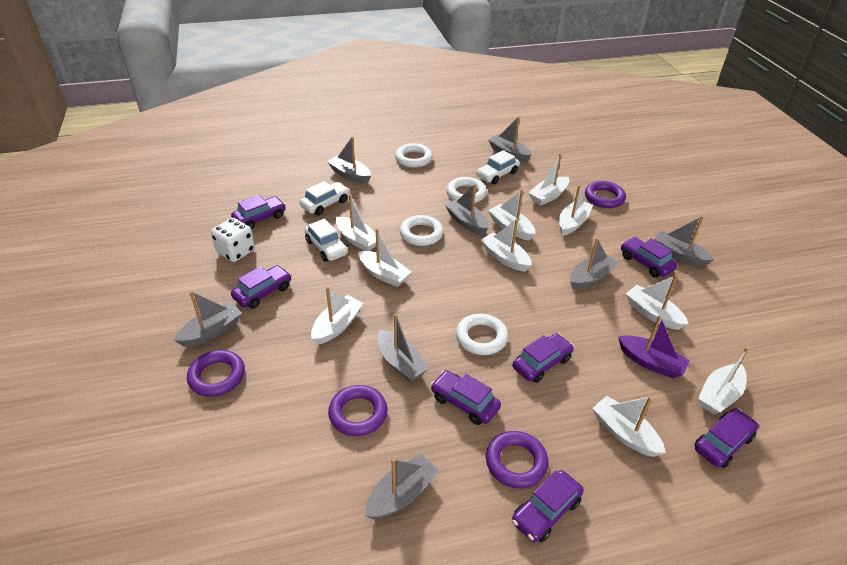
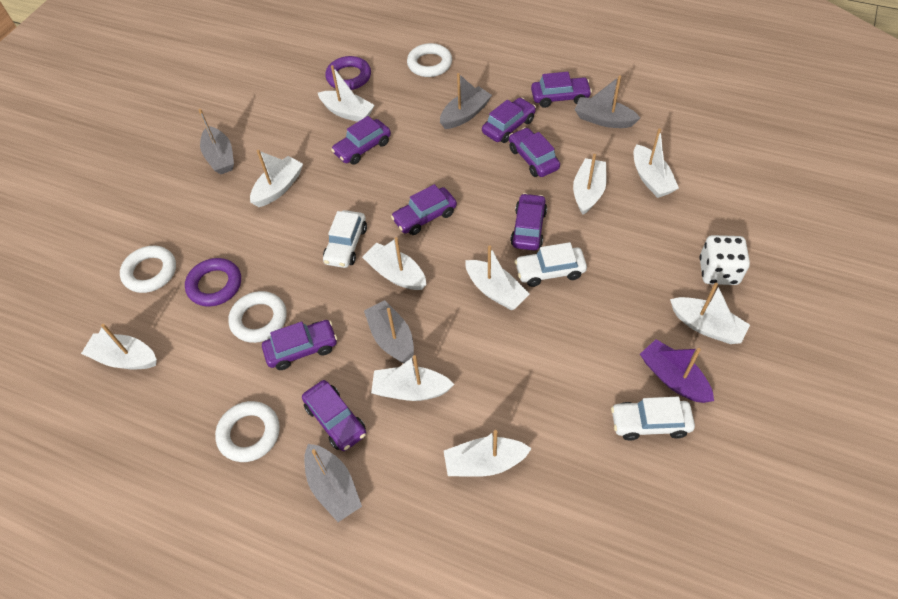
grey boat: [174,291,242,347] [327,136,371,183] [365,454,439,519] [377,313,429,382] [445,184,489,235] [488,116,532,162] [570,238,619,289] [654,216,714,267] = 8 -> [198,109,234,174] [304,444,362,522] [364,300,414,363] [440,73,492,129] [575,76,640,128] = 5
purple car: [231,195,286,229] [231,265,291,309] [431,370,501,425] [512,470,584,542] [513,333,574,383] [621,237,677,277] [695,408,759,468] = 7 -> [262,320,337,370] [302,380,366,451] [331,116,391,165] [391,184,457,235] [482,98,536,143] [509,127,560,177] [510,193,547,250] [531,72,592,108] = 8
purple ring: [187,350,245,397] [328,385,387,436] [486,431,549,489] [585,181,626,208] = 4 -> [185,258,241,307] [325,56,371,90] = 2

